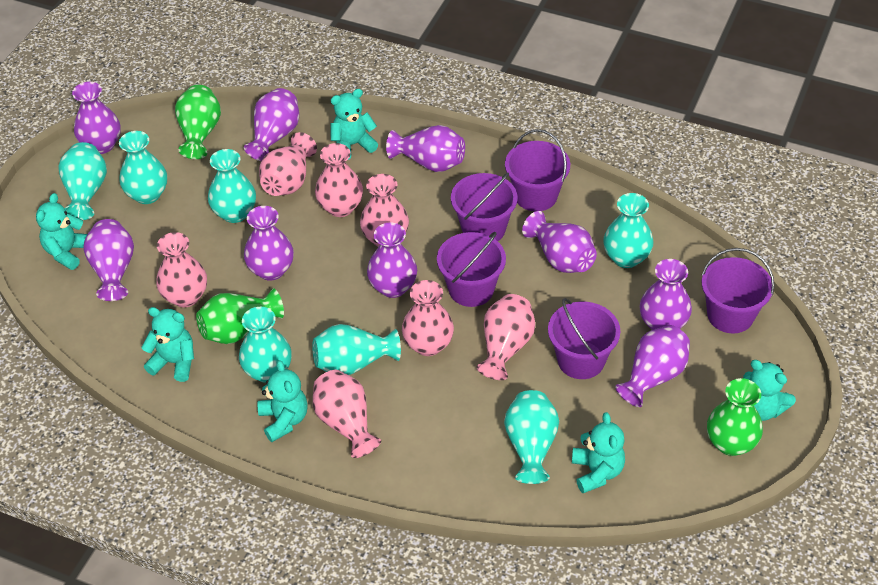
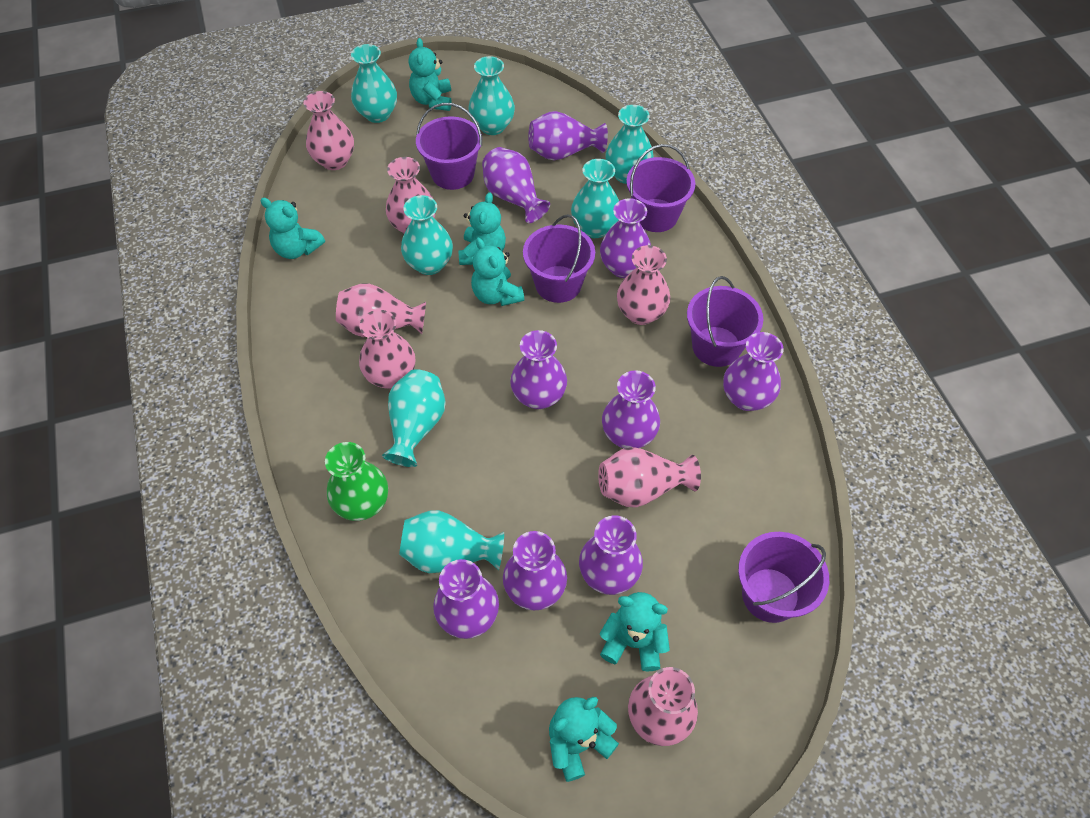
green vase: [175,85,221,159] [196,288,284,344] [707,378,763,456] = 3 -> [325,442,388,521] = 1

